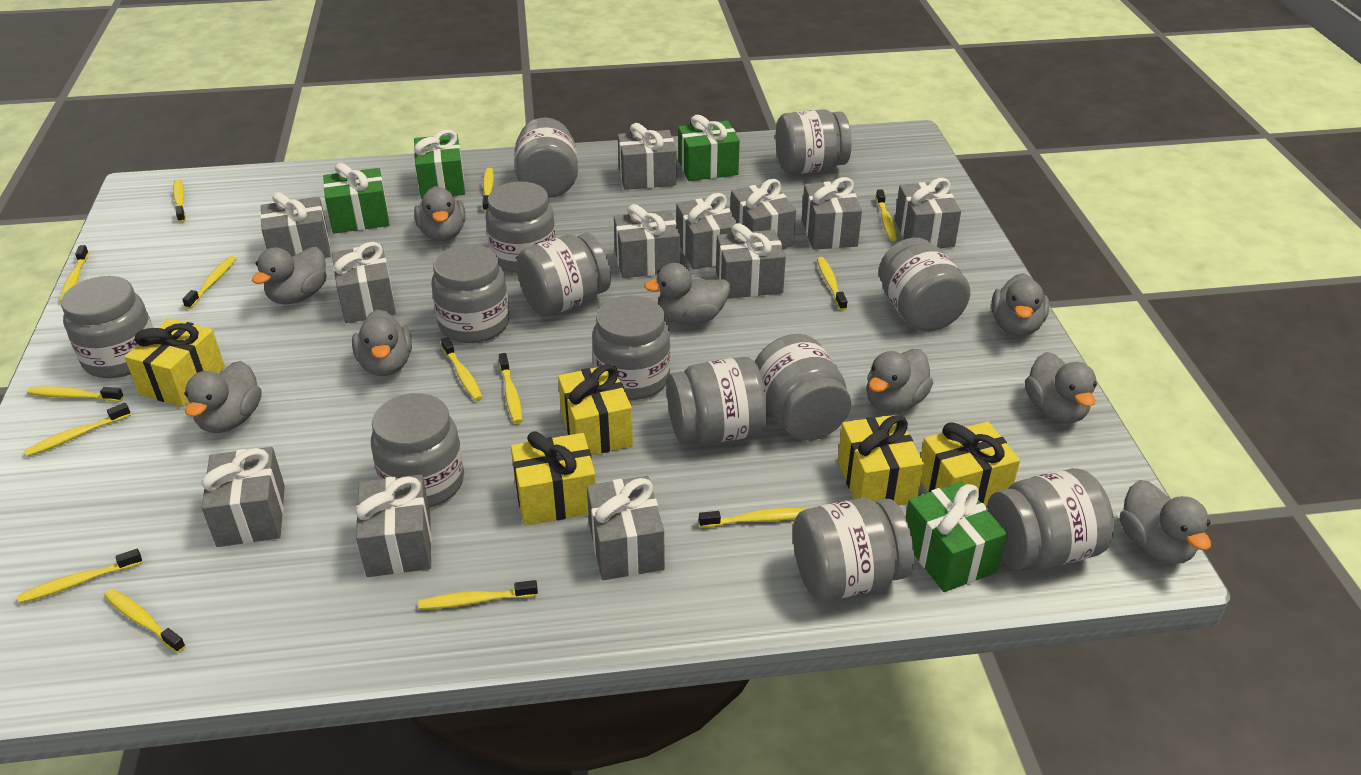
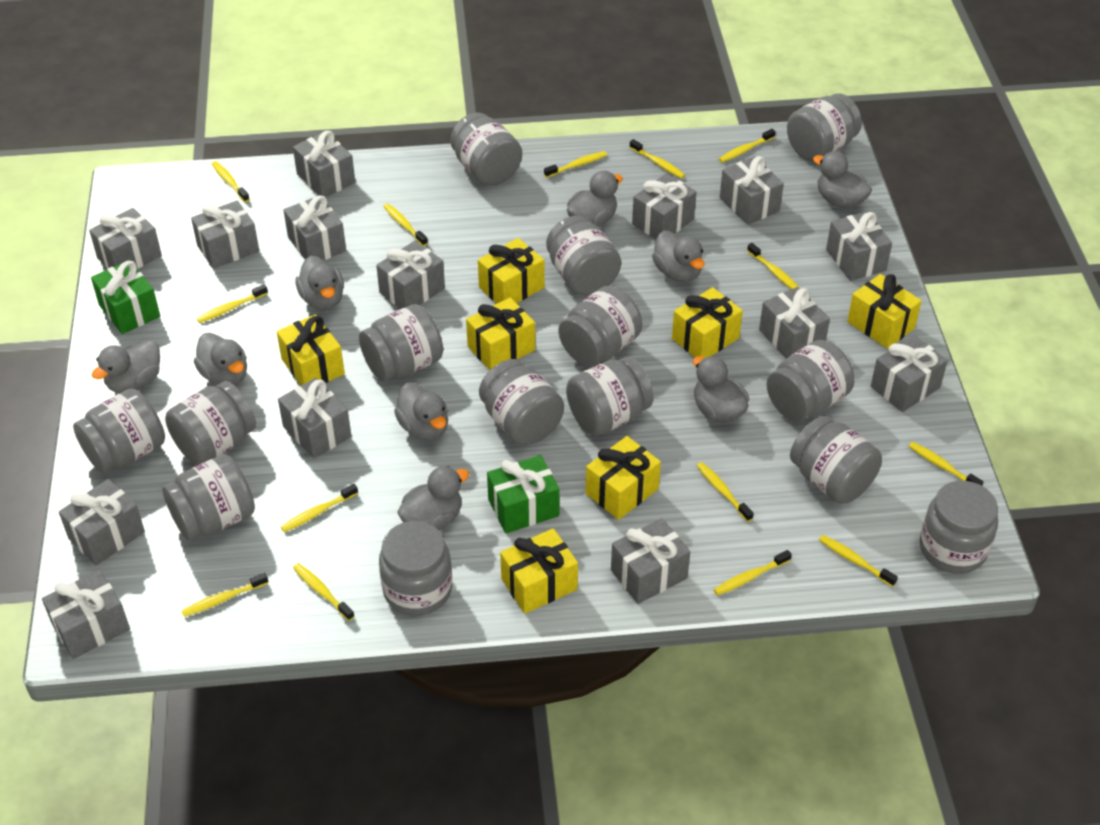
green gift: [323,163,390,233] [414,130,465,199] [678,115,740,181] [905,482,1007,592] = 4 -> [91,260,160,334] [487,455,560,534] = 2
grey gift: [201,447,285,547] [260,192,331,258] [332,242,396,323] [355,474,432,577] [587,476,665,580] [614,204,680,278] [618,123,676,190] [676,193,737,270] [716,223,786,299] [730,179,796,248] [802,177,862,250] [895,178,961,248] = 12 -> [42,569,130,659] [59,479,145,566] [89,208,162,269] [191,200,259,269] [278,378,351,459] [283,195,346,260] [293,131,355,197] [376,241,445,309] [611,518,690,604] [632,174,697,239] [720,156,784,225] [759,287,830,359] [826,212,892,281] [871,335,948,412] = 14
grey jar: [61,276,153,378] [371,393,464,507] [432,244,510,343] [486,182,556,273] [515,118,578,198] [517,233,611,316] [592,295,670,400] [667,357,767,444] [755,334,851,441] [776,109,852,174] [793,498,914,601] [879,238,970,332] [987,468,1114,569] = 13 -> [73,389,165,473] [162,454,255,540] [165,381,256,465] [359,304,443,381] [379,521,452,616] [450,112,522,186] [479,359,564,445] [546,216,621,295] [559,286,642,367] [566,357,653,436] [767,340,854,422] [787,93,862,162] [790,415,882,504] [920,481,998,574] = 14
yellow gift: [124,318,225,407] [511,431,596,526] [558,364,633,455] [838,415,924,505] [921,421,1020,506] = 5 -> [277,314,345,385] [466,297,535,370] [478,238,545,303] [500,528,578,614] [585,436,661,520] [672,287,743,358] [847,274,921,349] = 7

